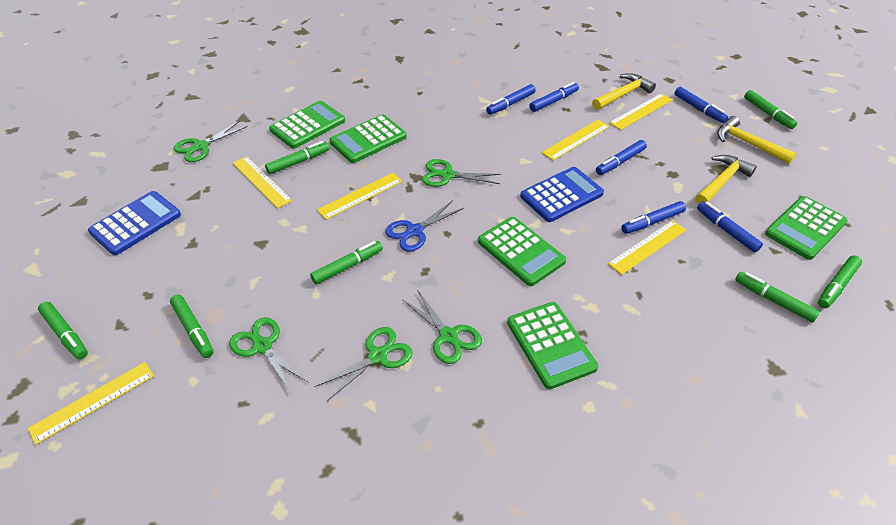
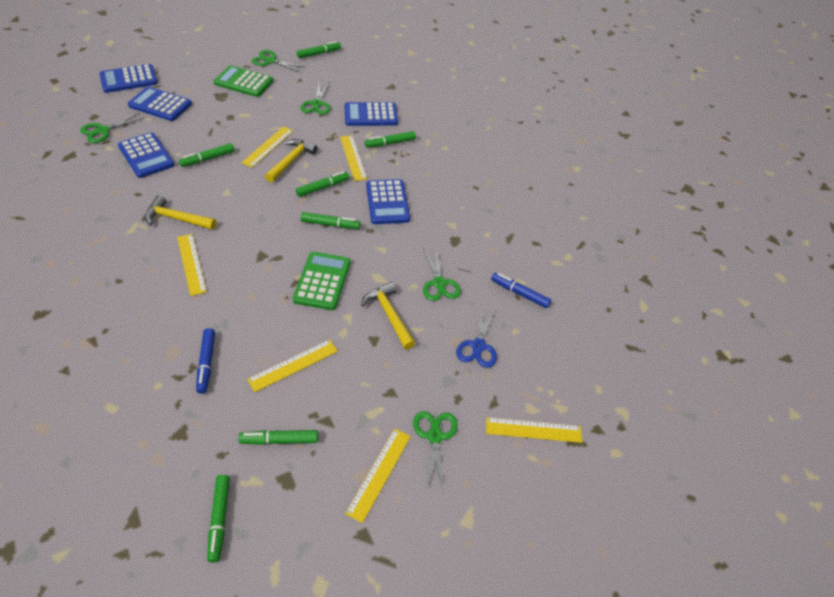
blue calculator: [88,191,181,255] [520,167,604,222] = 2 -> [99,64,158,93] [118,132,174,178] [128,87,192,121] [344,102,398,126] [366,179,410,224] = 5
blue marker: [486,84,536,115] [529,82,579,112] [596,140,647,175] [621,201,686,234] [674,87,728,123] [697,201,763,253] = 6 -> [196,328,215,394] [491,273,551,308] = 2
green calculator: [269,101,345,149] [330,114,407,163] [478,217,566,286] [507,302,598,389] [765,196,848,260] = 5 -> [214,65,273,97] [293,252,351,310] = 2

